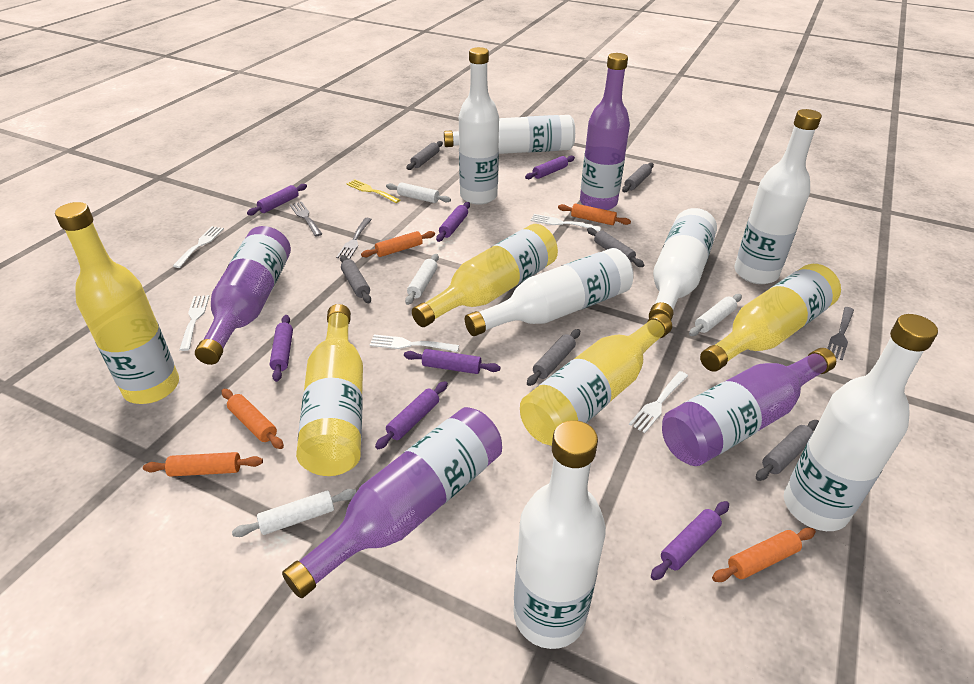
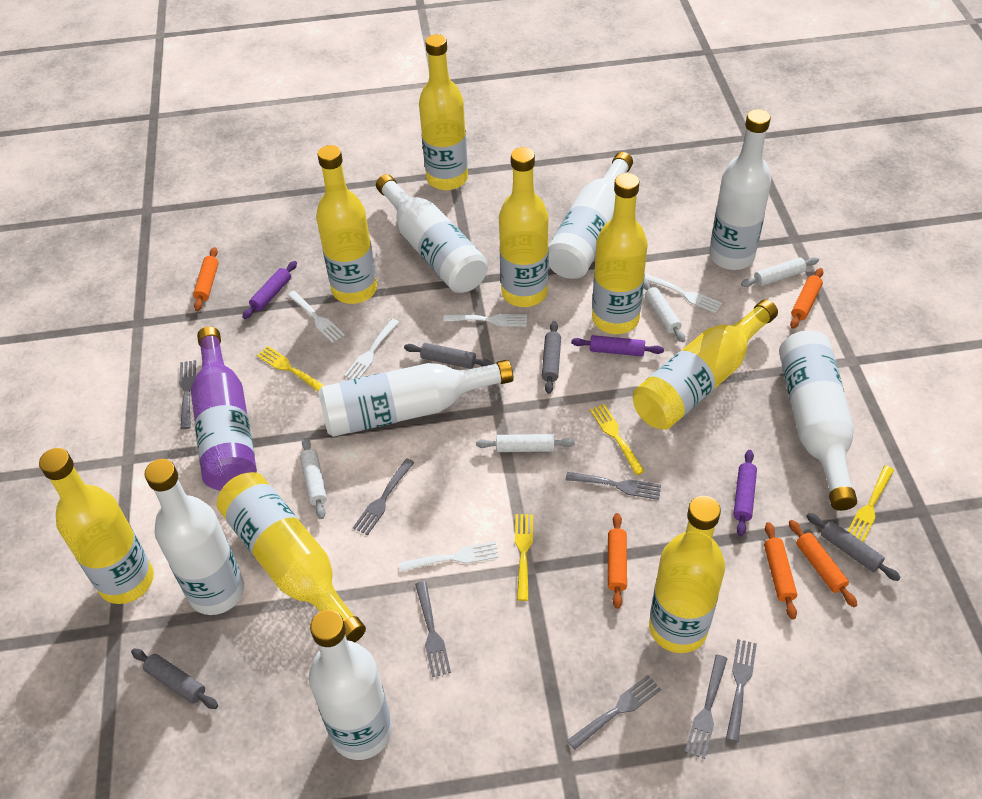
grey fork: [290,202,322,237] [336,218,372,259] [827,307,854,360] = 3 -> [179,360,196,429] [353,458,415,535] [415,581,451,677] [566,472,661,500] [567,675,661,750] [685,655,728,759] [726,639,757,742] = 7
grey rolling pin: [340,255,371,304] [406,141,443,170] [527,329,580,386] [587,228,644,267] [622,163,654,192] [756,420,819,481] = 6 -> [131,649,218,709] [404,343,493,369] [542,321,561,394] [806,513,901,581] = 4
purple bottle: [195,226,291,365] [282,407,502,598] [580,53,630,210] [662,348,836,466] = 4 -> [191,326,257,491] = 1
purple rolling pin: [247,184,307,215] [270,315,293,382] [375,381,448,449] [404,349,500,374] [436,202,470,242] [525,156,575,179] [651,501,729,580] = 7 -> [242,261,297,319] [571,335,664,356] [733,450,757,536] = 3
yellow bottle: [55,202,179,404] [296,304,363,476] [412,224,558,327] [520,313,672,446] [700,264,841,372] = 5 -> [39,448,154,604] [216,472,366,642] [316,145,377,304] [419,34,468,190] [499,147,549,307] [592,173,648,334] [633,299,778,430] [649,496,725,653] = 8
yellow fork: [346,179,400,203] = 1 -> [257,346,324,391] [515,514,533,601] [590,404,645,475] [848,465,894,542] = 4

